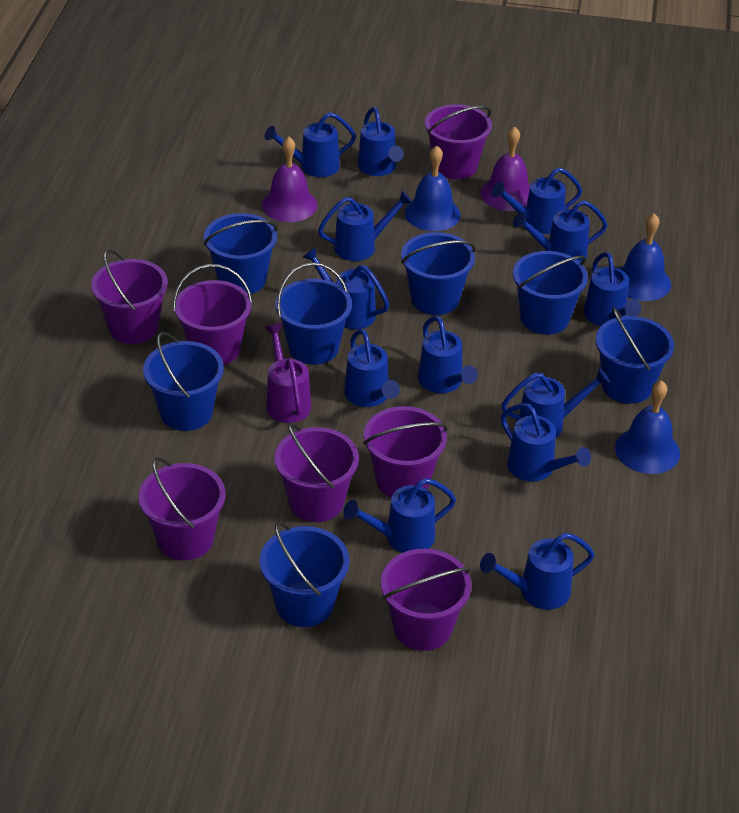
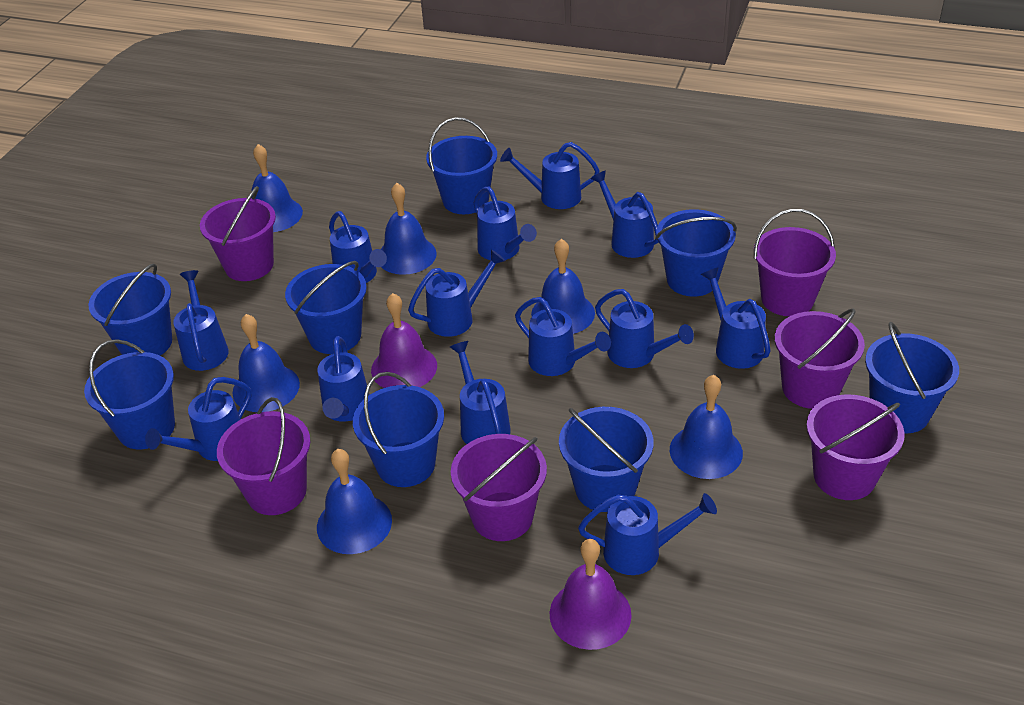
blue bell: [405,146,460,231] [615,380,680,474] [619,213,671,301] = 3 -> [232,314,300,412] [251,144,303,232] [317,449,392,554] [380,183,437,275] [531,239,595,334] [670,375,743,479] = 6
blue bucket: [143,332,224,431] [203,213,277,294] [260,522,349,627] [276,263,352,365] [401,232,476,315] [513,251,588,335] [596,307,674,404] = 7 -> [84,339,175,449] [88,263,172,356] [285,261,367,354] [353,372,444,487] [426,117,497,214] [559,407,653,512] [655,209,737,297] [865,322,959,434] = 8
purple bucket: [91,249,168,344] [138,457,226,560] [173,264,252,365] [274,422,359,522] [363,406,448,498] [381,549,471,651] [425,104,492,180] = 7 -> [200,186,276,281] [217,397,311,515] [451,434,547,541] [754,209,836,316] [775,308,865,409] [806,394,905,500] = 6
purple watering can: [265,324,311,423] = 1 -> none = 0

